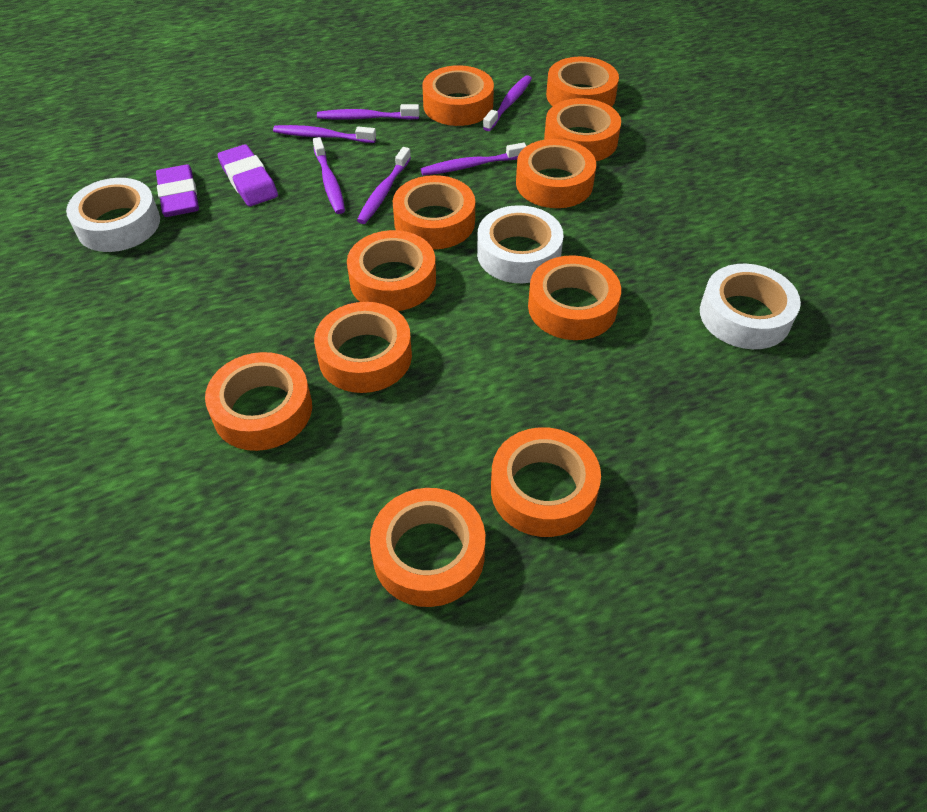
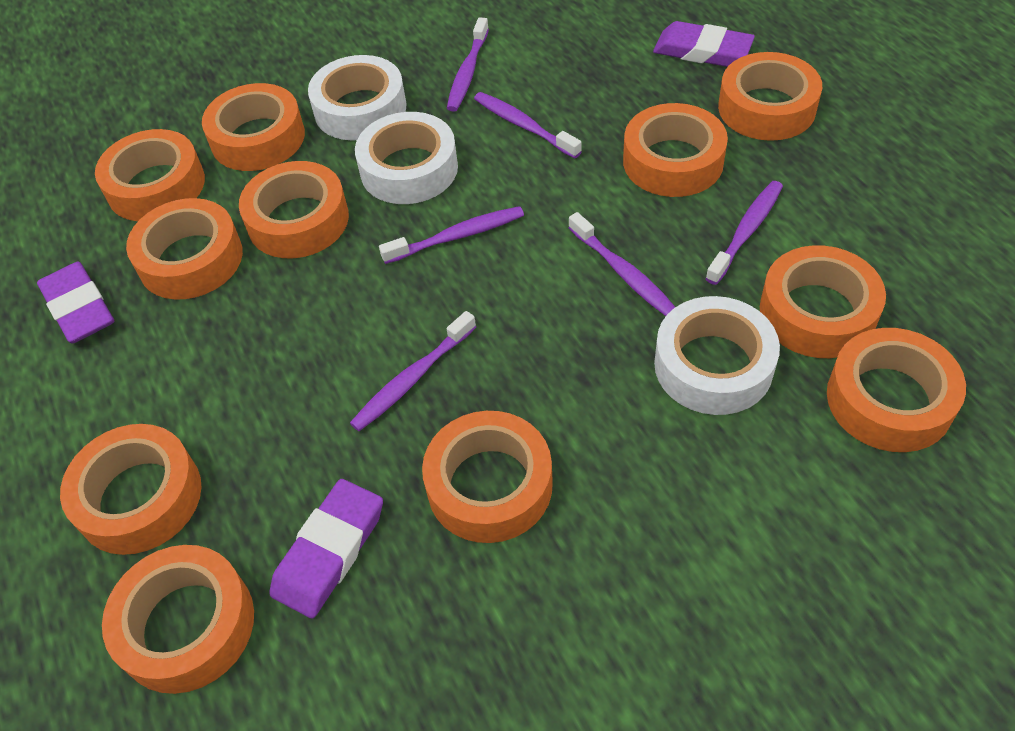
purple eraser: [156,164,199,217] [217,144,278,206] = 2 -> [37,262,114,344] [270,479,383,619] [653,21,755,67] = 3

